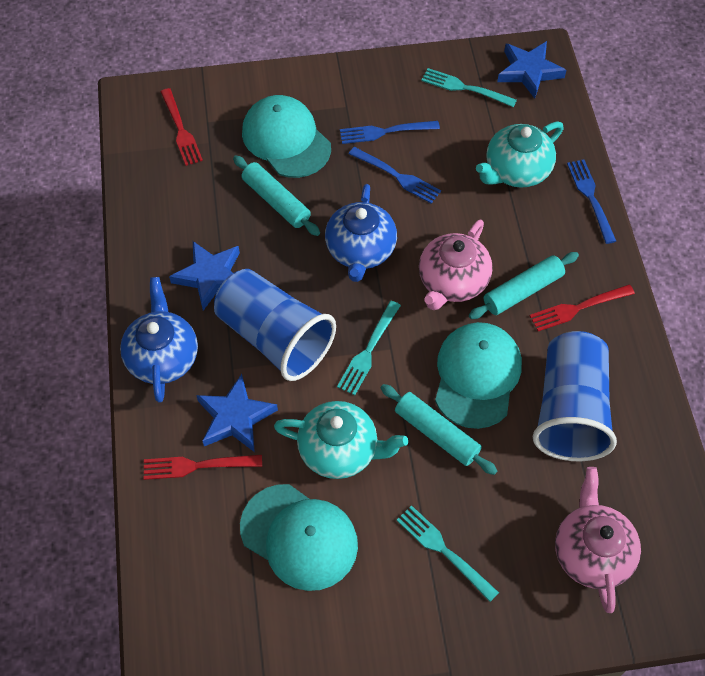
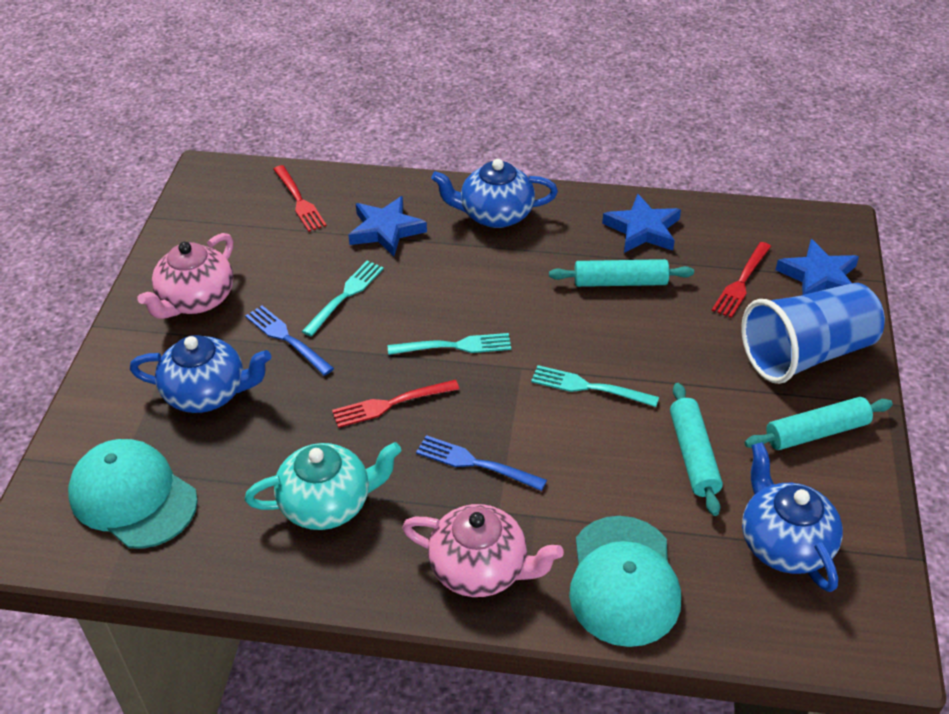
blue cup: [214,269,336,381] [533,331,617,461] = 2 -> [741,283,885,384] = 1
blue fork: [340,121,440,144] [349,147,441,204] [567,159,616,244] = 3 -> [245,305,334,376] [416,435,547,491] = 2
blue teapot: [120,277,198,403] [325,184,397,282] = 2 -> [130,335,271,413] [431,159,558,228] [742,442,843,592] = 3
turquoise cap: [240,484,358,591] [242,95,331,178] [435,322,522,429] = 3 -> [68,439,198,549] [569,516,681,647] = 2
turquoise teapot: [274,401,408,479] [476,121,564,188] = 2 -> [245,442,402,530] = 1

